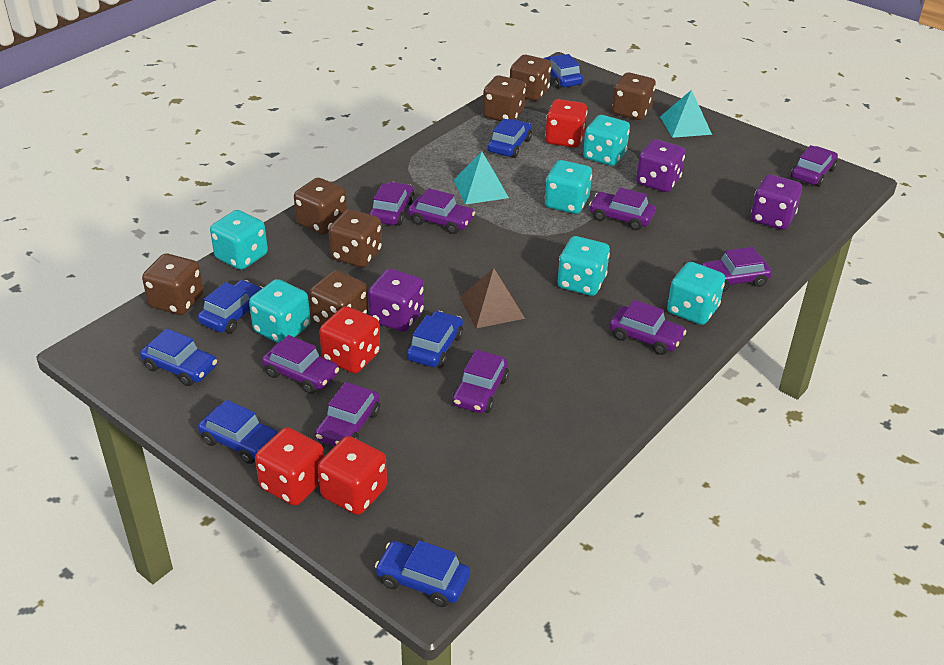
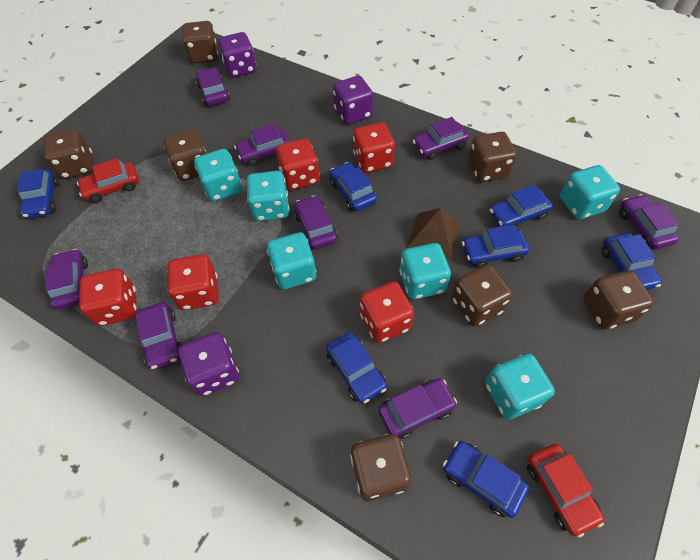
purple car: [262,335,339,394] [315,382,380,446] [369,182,415,226] [408,188,475,234] [452,350,509,413] [589,187,656,230] [610,300,687,355] [702,247,772,292] [791,145,838,187] = 9 -> [45,249,88,309] [135,302,181,370] [196,67,230,106] [234,124,291,166] [294,195,338,250] [378,378,457,439] [412,117,469,160] [619,194,679,250] = 8
red car: none = 0 -> [77,158,139,203] [527,444,604,537] = 2
red dice: [255,427,324,506] [318,436,387,515] [319,306,380,373] [545,99,587,148] = 4 -> [79,269,137,326] [167,254,219,310] [276,139,320,190] [353,122,395,173] [360,281,414,343] = 5
turquoise pyramid: [454,152,509,205] [660,90,712,138] = 2 -> none = 0

